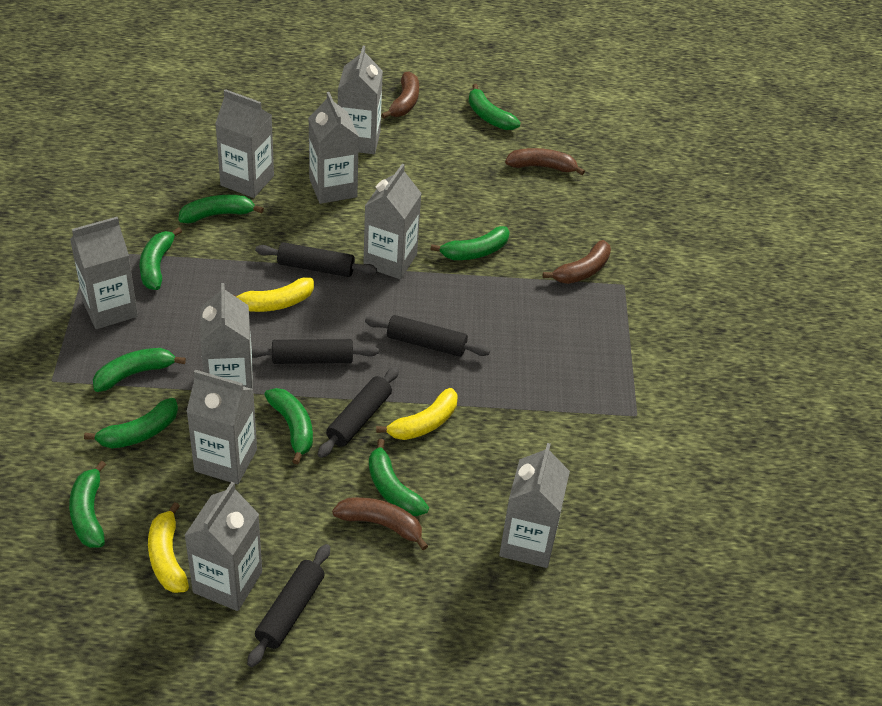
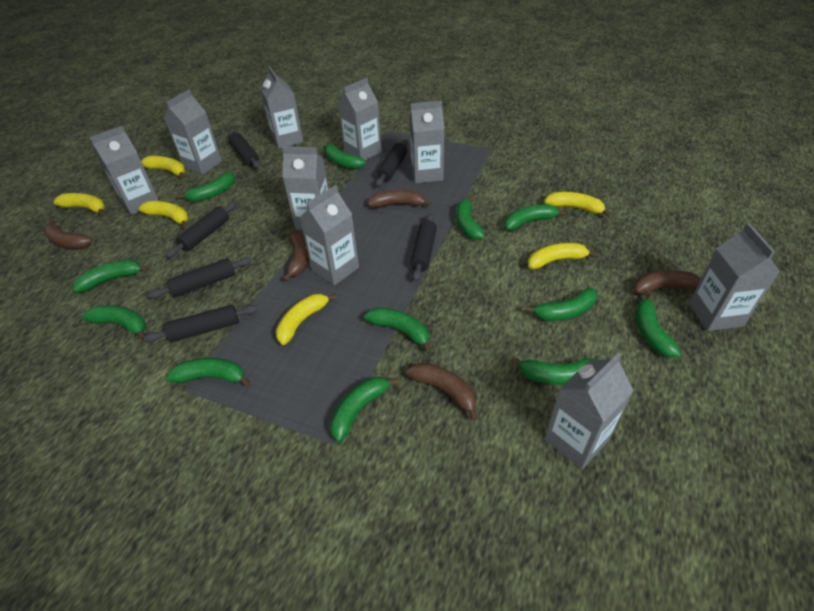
black rolling pin: [247,544,330,667] [251,339,379,364] [255,242,377,277] [318,367,399,458] [365,315,490,357] = 5 -> [143,304,259,342] [148,257,252,299] [166,202,237,258] [228,131,260,168] [376,139,408,187] [410,213,437,281] = 6
brown banana: [332,497,428,550] [381,72,419,119] [505,148,585,175] [543,240,611,284] = 4 -> [43,219,93,249] [282,231,309,281] [367,190,431,208] [406,363,478,421] [634,270,701,294] = 5
green banana: [69,461,106,548] [84,398,178,448] [93,348,186,392] [140,227,182,290] [179,195,264,223] [264,388,313,464] [369,439,429,516] [431,226,510,260] [469,84,521,130] = 9 -> [72,260,149,293] [82,305,146,340] [166,358,250,386] [177,172,235,202] [325,141,366,169] [330,377,399,442] [364,308,431,352] [456,195,485,240] [504,204,566,231] [511,357,596,385] [524,288,597,321] [636,293,681,358] = 12
yellow banana: [148,502,189,593] [234,277,314,312] [376,388,458,440] = 3 -> [53,193,105,215] [139,201,188,228] [141,156,185,179] [276,294,337,345] [528,243,598,269] [544,192,611,217] = 6

